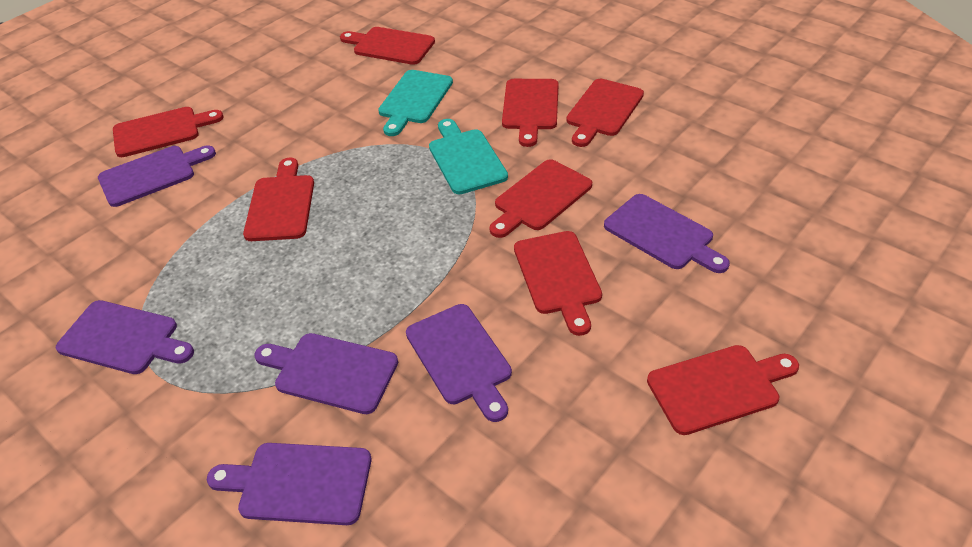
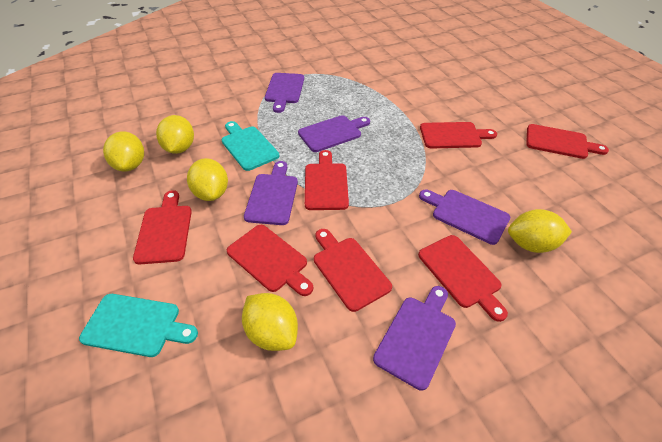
purple cutting board: [56,300,194,374] [98,145,216,207] [207,443,371,525] [254,333,398,414] [406,304,512,422] [604,194,730,273] = 6 -> [244,161,298,225] [265,73,304,113] [298,115,370,152] [373,286,456,391] [419,190,510,245] = 5
red cutting board: [113,107,223,157] [243,158,314,241] [340,27,435,65] [489,159,592,238] [502,79,559,147] [514,231,602,336] [566,79,644,147] [647,345,799,435] = 8 -> [133,190,192,264] [227,225,313,296] [305,150,349,210] [314,229,392,312] [418,235,508,322] [420,122,497,149] [526,124,609,159] = 7
yellow lemon: none = 0 -> [103,132,144,172] [156,115,194,154] [187,158,228,201] [242,293,298,351] [508,209,572,253] = 5

